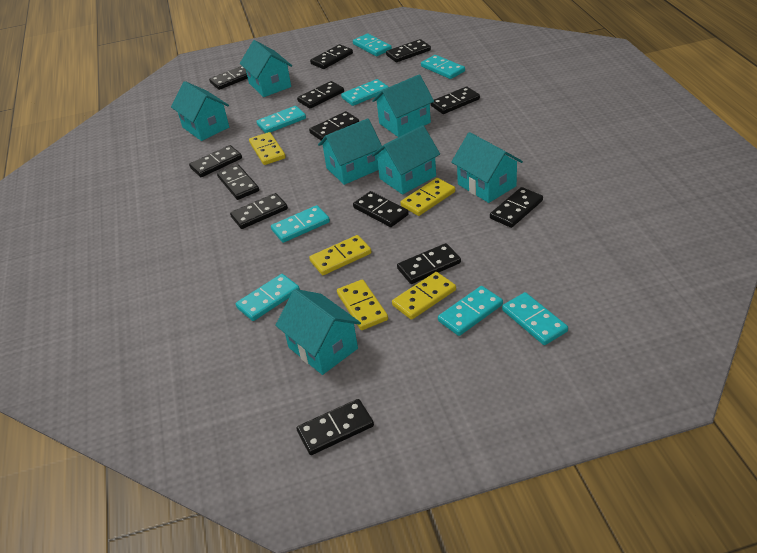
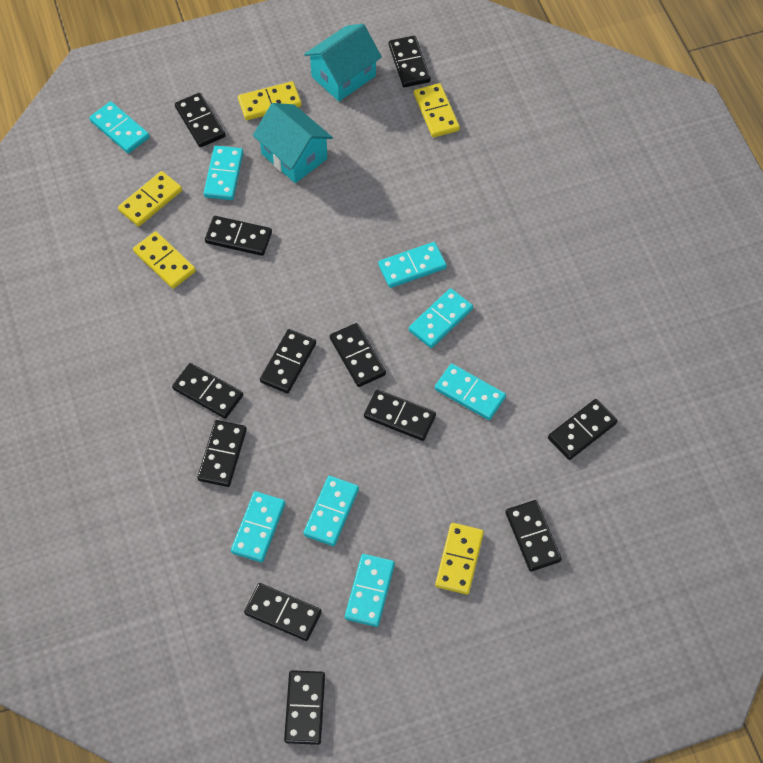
black domino: [189,145,242,177] [209,66,248,90] [217,165,259,200] [230,193,288,229] [296,399,374,455] [297,81,344,108] [309,111,359,140] [310,44,353,69] [353,191,409,227] [386,39,431,62] [397,243,461,284] [431,86,480,114] [490,187,543,228] = 13 -> [172,363,243,419] [175,93,226,147] [197,420,247,487] [205,216,272,256] [244,583,322,641] [260,329,316,393] [284,670,325,745] [330,323,386,387] [364,389,436,441] [389,36,431,87] [505,500,562,572] [548,399,618,460] = 12
turquoise house: [171,81,229,141] [240,40,292,97] [275,289,361,375] [318,118,382,185] [372,74,434,137] [372,125,440,194] [451,132,523,203] = 7 -> [253,103,333,183] [304,24,382,101] = 2

